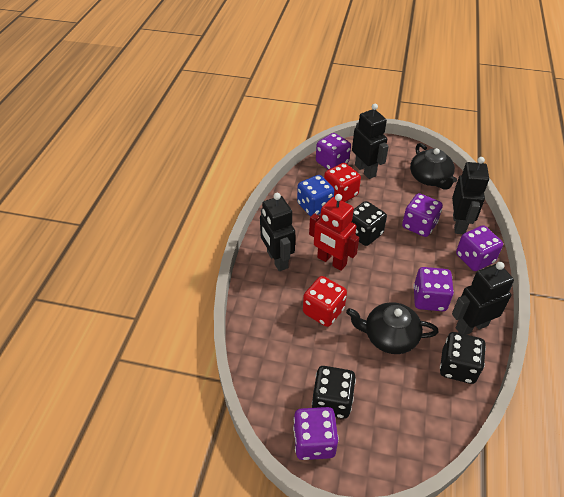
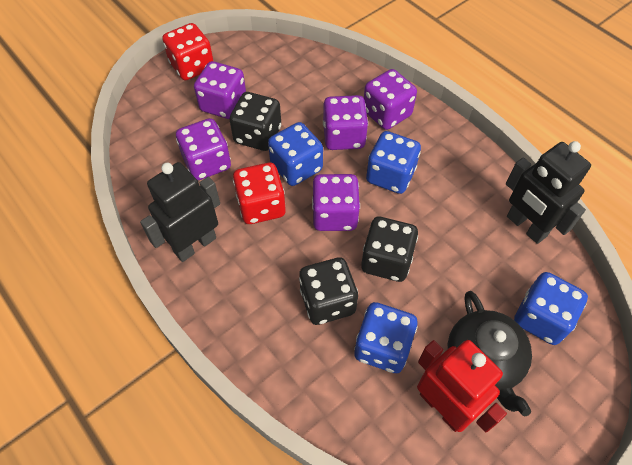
black robot: [260,193,295,271] [352,104,389,179] [452,157,489,234] [452,262,514,335] = 4 -> [140,162,220,262] [506,141,591,244] = 2
black teapot: [346,302,438,354] [410,143,457,190] = 2 -> [448,291,532,416] = 1
blue dice: [297,175,334,216] = 1 -> [268,122,323,186] [354,302,418,373] [366,131,421,194] [514,272,588,345] = 4

